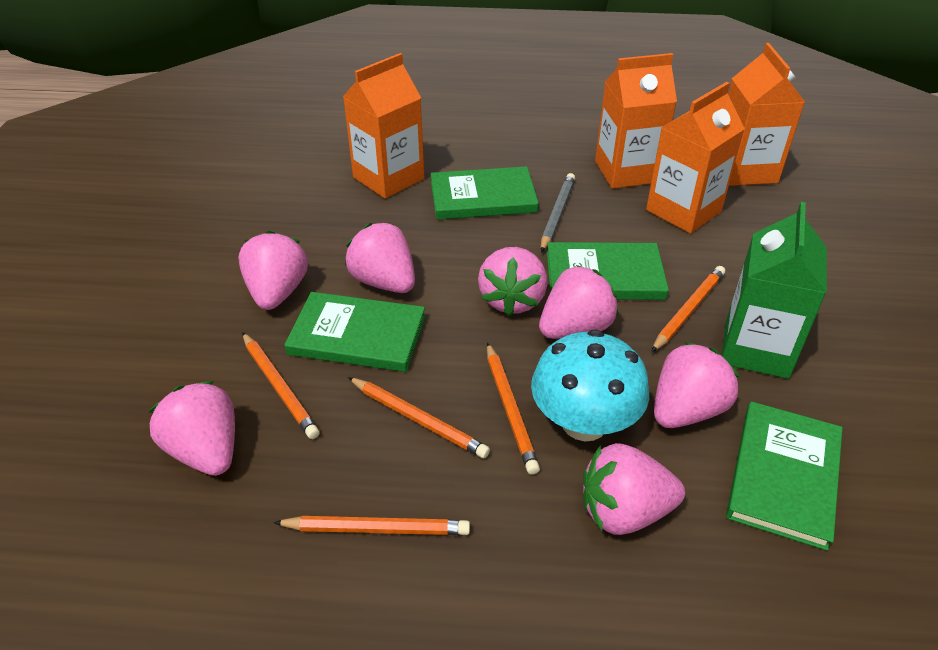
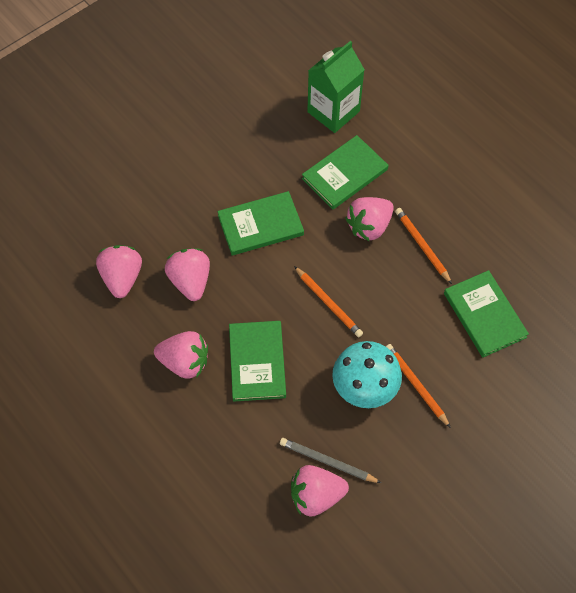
orange carton: [343,53,424,199] [595,53,677,189] [646,82,745,234] [728,43,805,186] = 4 -> none = 0
orange pencil: [242,332,320,439] [273,516,470,535] [348,377,490,458] [487,342,540,475] [651,266,725,352] = 5 -> [294,266,363,337] [386,344,451,428] [395,208,452,284] = 3
pink strawberry: [149,381,235,476] [238,231,308,310] [345,222,415,293] [478,247,548,316] [539,265,618,339] [583,443,685,535] [654,342,740,428] = 7 -> [96,245,142,298] [154,331,208,379] [165,248,210,301] [291,465,349,517] [345,197,394,241] = 5

